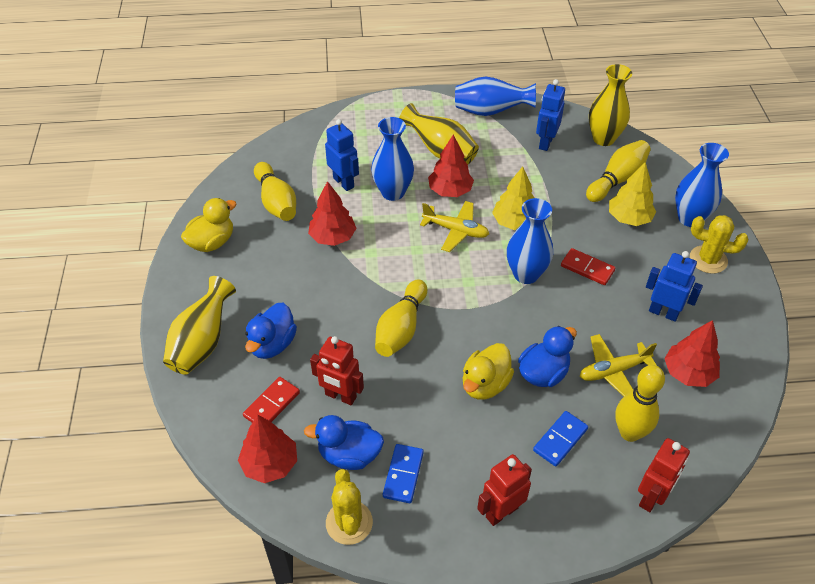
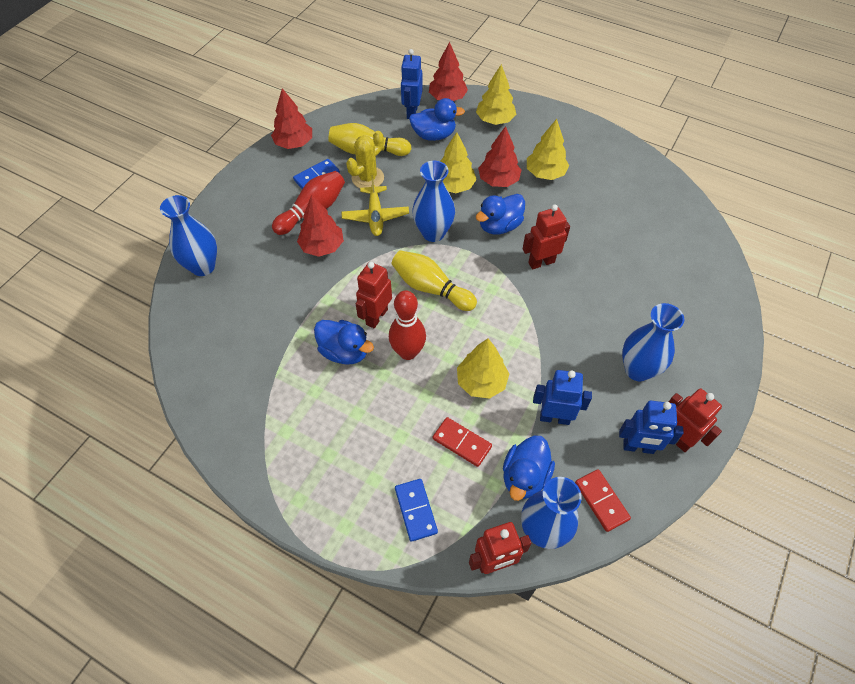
blue duck: [245,303,297,359] [304,415,384,470] [518,326,577,387] = 3 -> [314,320,374,365] [409,98,465,141] [476,194,525,235] [503,435,555,501] = 4
red bowling pin: none = 0 -> [272,171,345,235] [389,290,426,360] = 2
red robot: [310,336,364,405] [477,454,532,526] [638,438,690,512] = 3 -> [356,262,392,328] [469,522,532,574] [523,204,570,269] [669,388,722,452] = 4
yellow bowling pin: [254,162,296,221] [375,279,427,357] [586,140,651,202] [615,365,665,442] = 4 -> [328,123,411,156] [391,250,477,311] = 2
yellow cactus: [326,469,373,545] [690,215,748,274] = 2 -> [346,131,384,188] = 1
yellow duck: [181,198,236,252] [463,343,514,400] = 2 -> none = 0
yellow plane: [420,201,489,252] [580,334,657,397] = 2 -> [341,175,409,236] = 1
yellow tree: [492,166,534,230] [609,162,656,226] = 2 -> [440,132,477,193] [457,339,509,399] [476,64,516,125] [527,119,569,180] = 4
yellow vase: [163,276,236,375] [399,103,479,164] [589,64,632,146] = 3 -> none = 0

